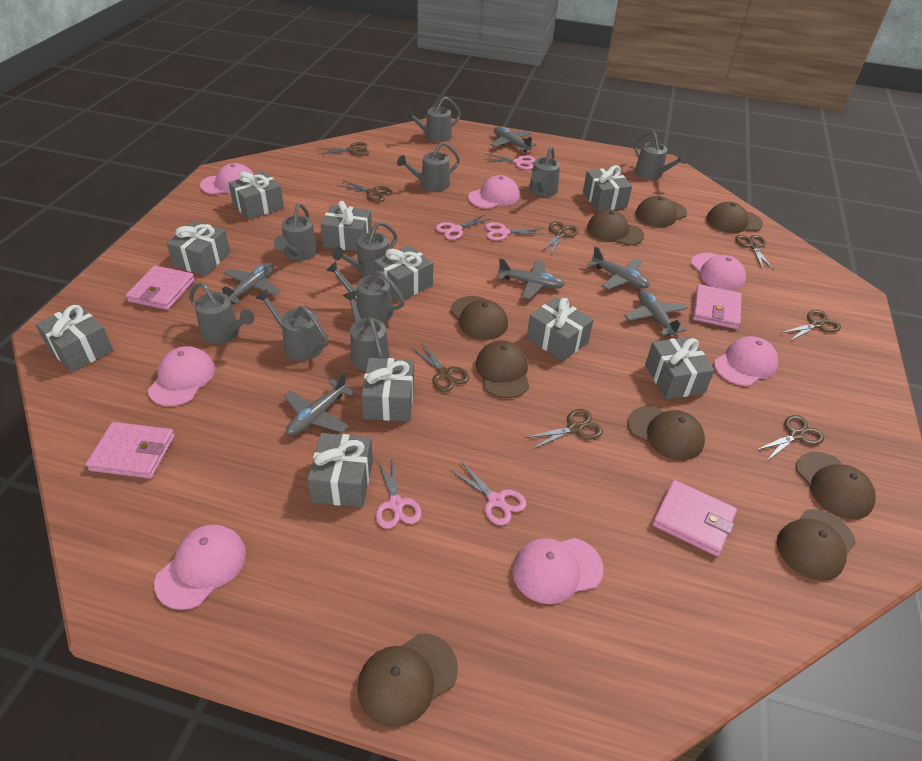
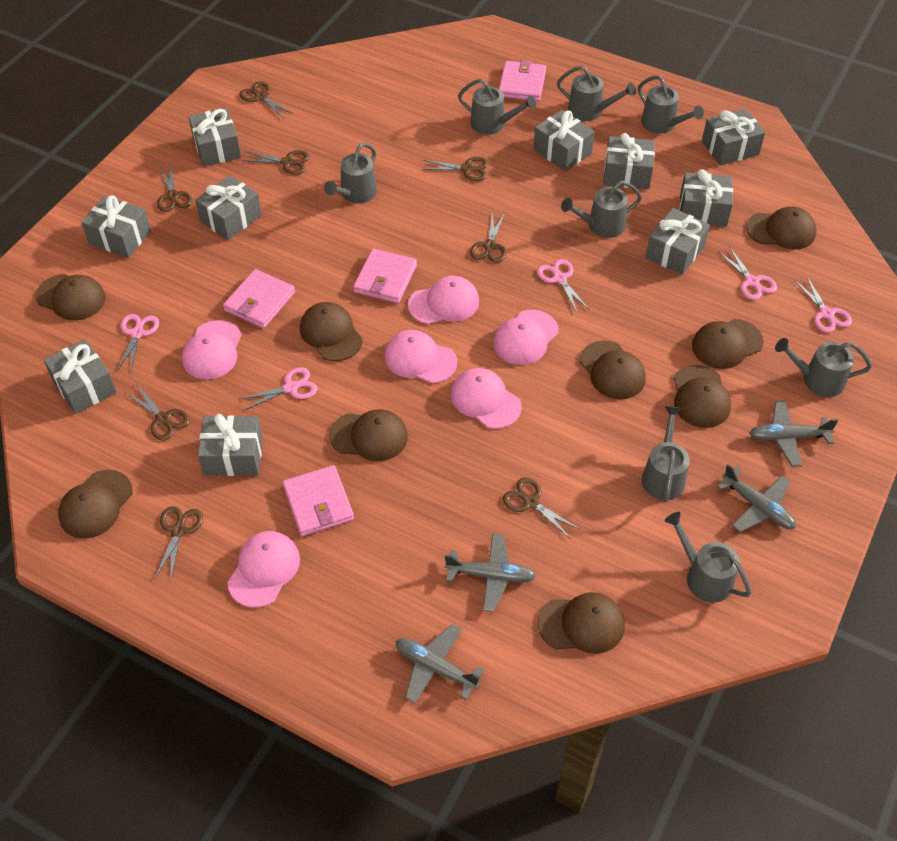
grey plane: [219,263,281,304] [284,372,355,436] [491,127,536,152] [498,258,565,299] [588,246,650,290] [624,290,687,336] = 6 -> [396,624,484,703] [445,533,536,611] [716,464,796,532] [749,400,838,467] = 4
grey watering can: [189,282,255,344] [256,289,329,361] [274,203,318,261] [326,261,405,323] [332,222,397,277] [343,291,390,371] [397,142,460,191] [404,97,461,142] [529,146,560,197] [634,131,688,180] = 10 -> [324,143,377,203] [458,79,536,135] [557,66,636,121] [561,181,642,238] [638,76,704,133] [642,406,690,502] [665,512,752,603] [775,338,872,397] = 8
pink cap: [148,346,215,406] [154,525,246,610] [200,163,254,194] [468,175,519,209] [512,538,603,604] [691,253,746,291] [714,336,778,386] = 7 -> [182,320,241,380] [227,531,300,608] [384,330,457,384] [408,276,479,324] [451,368,522,429] [493,310,558,365] = 6

